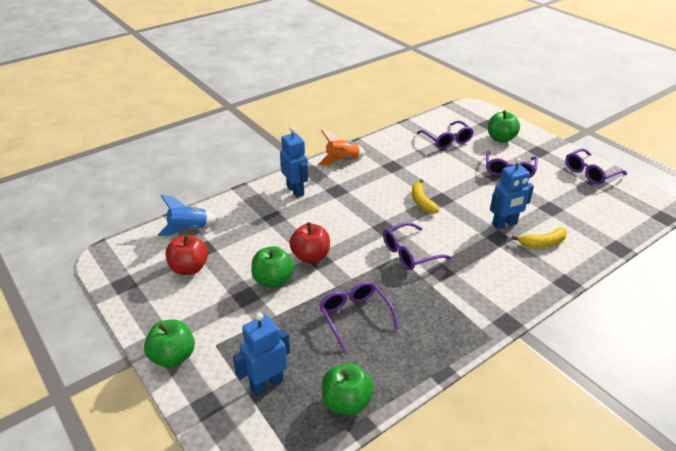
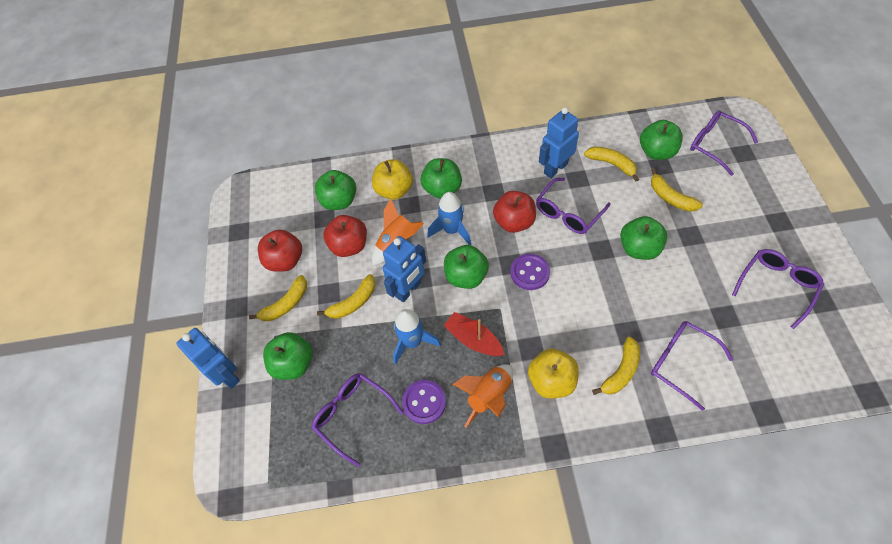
blue rocket: [158,195,218,236] = 1 -> [393,309,441,364] [427,192,471,245] = 2
green apple: [144,319,195,368] [251,246,294,288] [322,363,374,416] [488,110,520,143] = 4 -> [263,332,312,380] [315,170,356,210] [421,158,462,199] [444,245,489,289] [620,216,668,260] [640,120,683,160] = 6
orange rocket: [318,130,366,165] = 1 -> [372,198,424,266] [453,364,513,428] = 2
purple button: none = 0 -> [402,380,446,424] [510,254,550,290] = 2
red apple: [165,234,208,275] [289,222,330,263] = 2 -> [258,229,302,272] [323,215,367,257] [493,191,536,233] = 3
red boat: none = 0 -> [443,312,504,356] = 1
yellow apple: none = 0 -> [372,159,413,200] [528,349,579,399] = 2
yellow banana: [412,179,439,214] [511,227,567,248] = 2 -> [249,275,307,321] [317,274,375,319] [584,146,639,181] [592,337,640,395] [651,168,703,211] = 5

